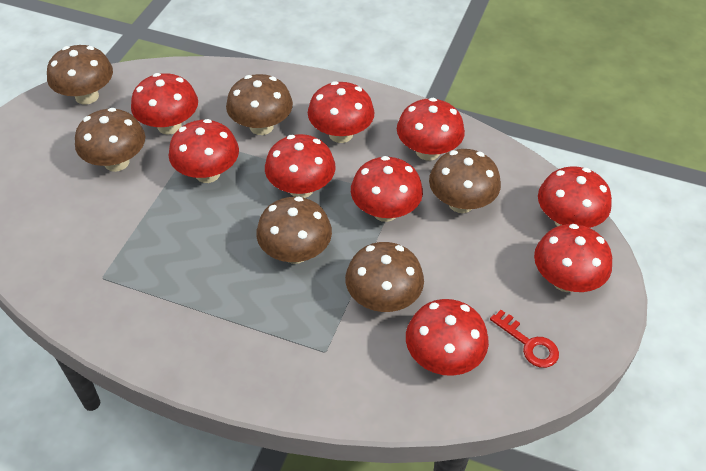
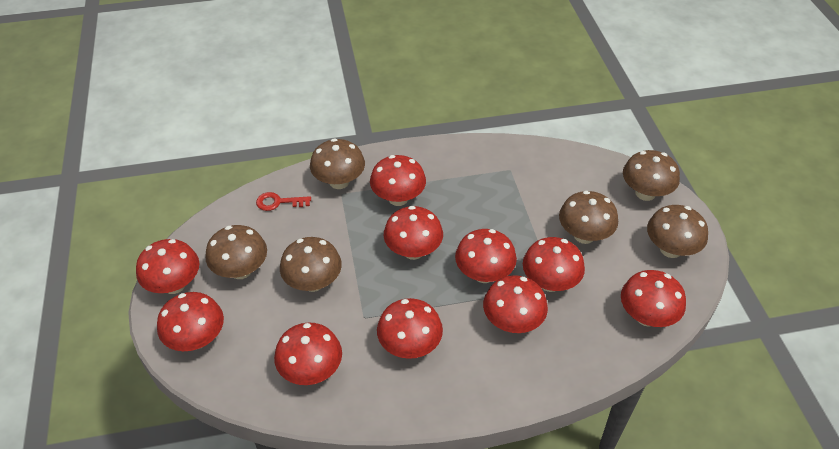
red mushroom: [131,73,198,135] [169,119,239,183] [265,134,335,198] [308,81,374,143] [351,156,423,222] [397,98,465,161] [406,299,489,376] [534,224,612,292] [538,166,612,228] = 9 -> [136,239,199,294] [157,292,224,351] [274,323,342,385] [370,155,426,206] [377,298,443,359] [384,206,443,260] [455,229,517,283] [483,275,548,333] [523,237,585,292] [621,270,686,327] = 10

